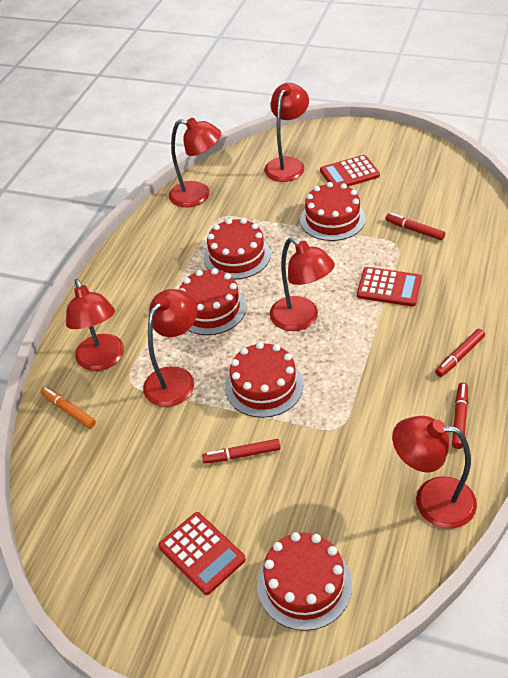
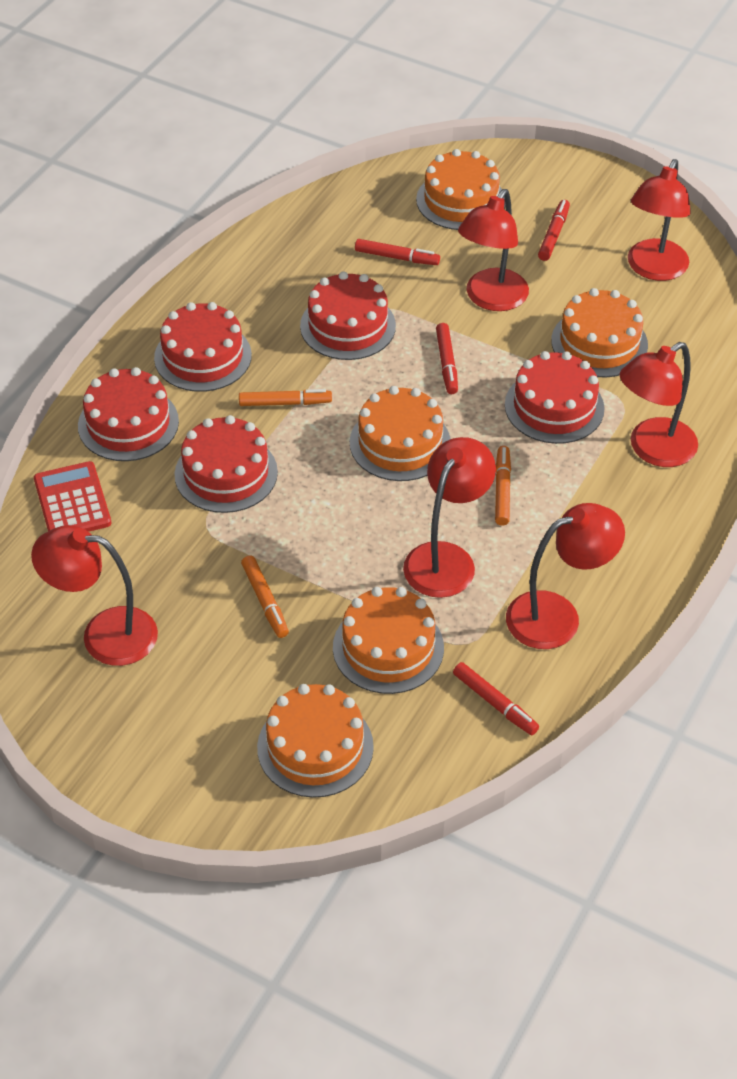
orange cake: none = 0 -> [257,684,374,798] [333,587,444,694] [350,386,450,481] [416,149,505,230] [551,288,648,377] = 5
orange marker: [40,387,96,429] = 1 -> [239,389,332,406] [241,555,289,638] [495,446,511,526] = 3
red calculator: [159,512,246,595] [320,155,380,186] [357,267,422,306] = 3 -> [34,461,111,532] = 1

